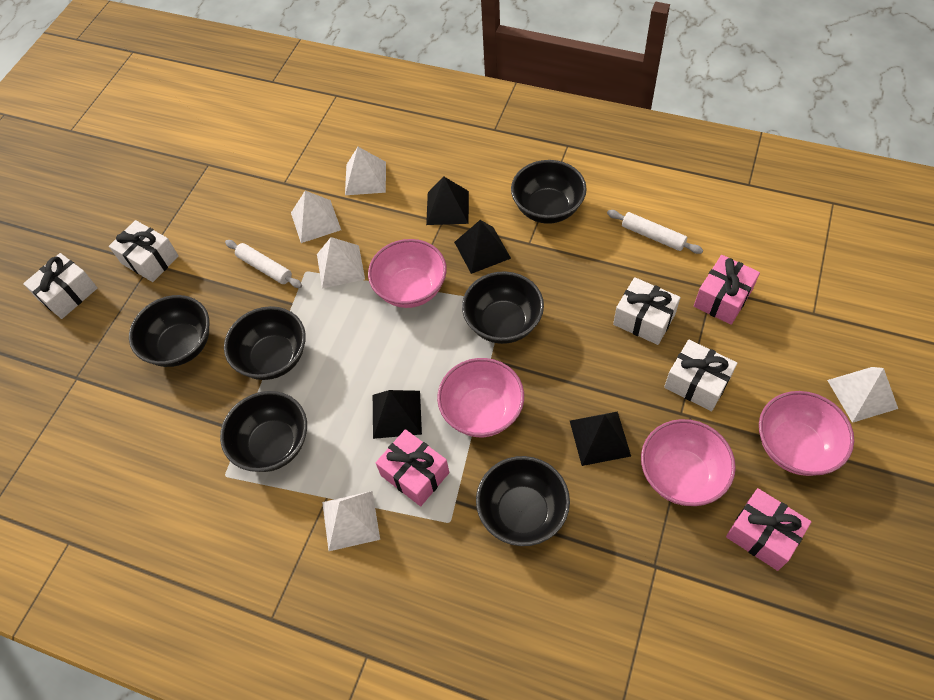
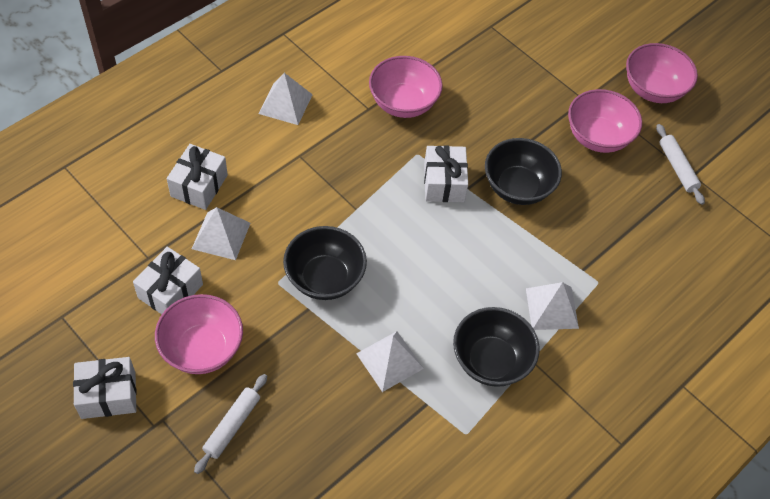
black bowl: [129,295,209,367] [220,391,307,472] [224,306,306,380] [462,271,544,344] [476,456,570,546] [511,160,587,224] = 6 -> [283,226,367,300] [453,307,540,387] [485,138,562,205] = 3
black pyramid: [373,390,422,439] [426,177,469,225] [454,220,511,274] [570,411,631,466] = 4 -> none = 0
pink gift: [376,429,449,506] [694,255,760,325] [726,488,811,571] = 3 -> none = 0
white pyramid: [291,191,341,243] [317,237,365,289] [322,491,380,551] [345,147,386,195] [827,367,898,423] = 5 -> [192,207,251,260] [258,73,313,125] [356,331,424,392] [526,282,579,330] = 4

